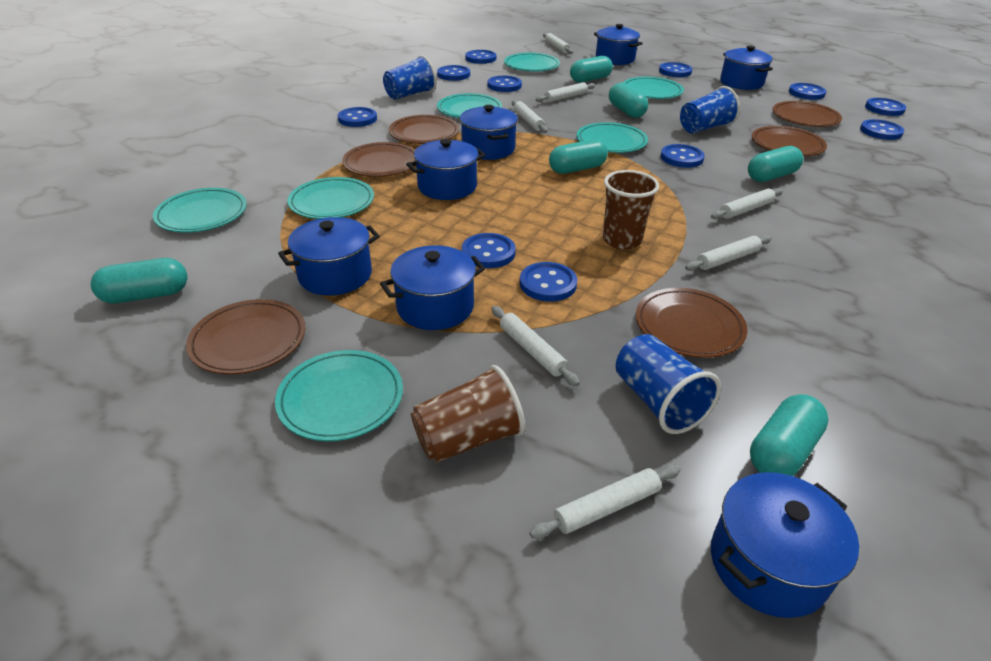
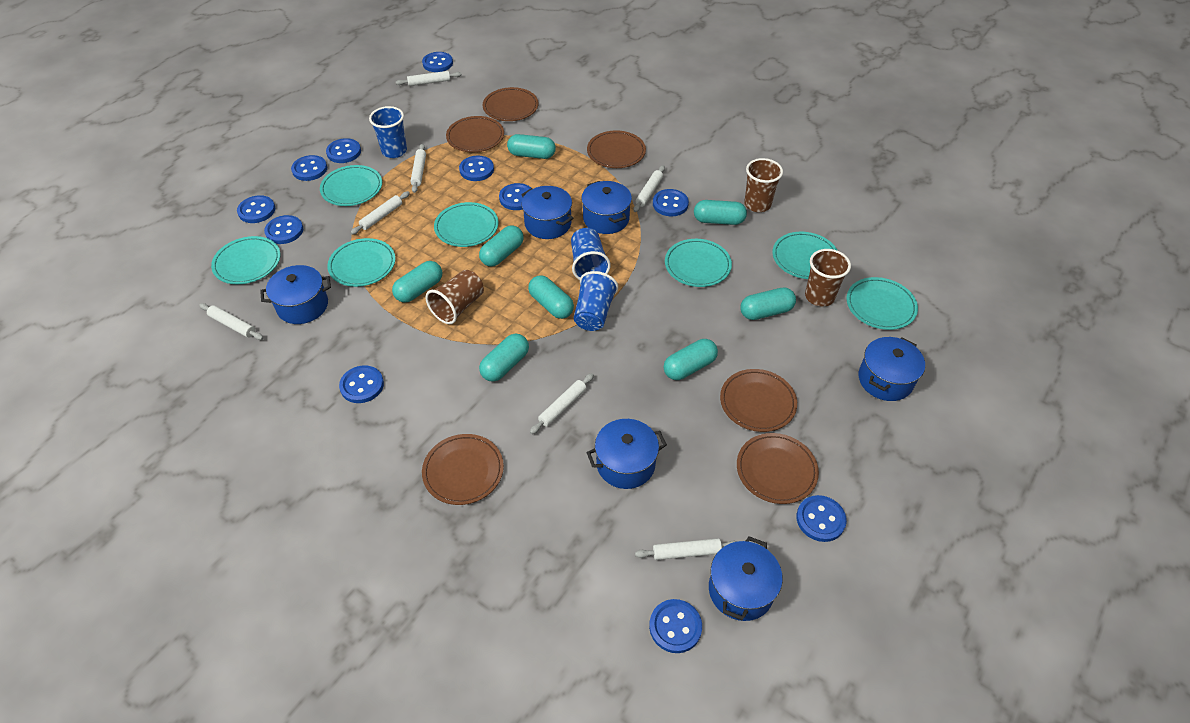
blue pot: [278,217,380,296] [380,245,485,330] [406,139,485,200] [460,105,518,160] [594,24,643,65] [711,472,859,618] [720,46,773,90] = 7 -> [260,265,331,324] [521,186,573,239] [581,181,632,234] [586,419,667,489] [709,536,783,621] [859,337,925,401] = 6
brown cup: [411,365,525,463] [603,170,659,250] = 2 -> [425,270,484,324] [744,158,783,212] [805,249,851,307] = 3
turquoise capsule: [91,258,187,303] [549,139,608,174] [570,56,613,83] [609,83,648,118] [748,146,803,182] [750,394,828,476] = 6 -> [392,261,442,303] [479,225,524,267] [479,333,529,382] [507,134,556,159] [528,275,574,319] [664,339,718,380] [694,200,747,225] [740,288,796,320] = 8

